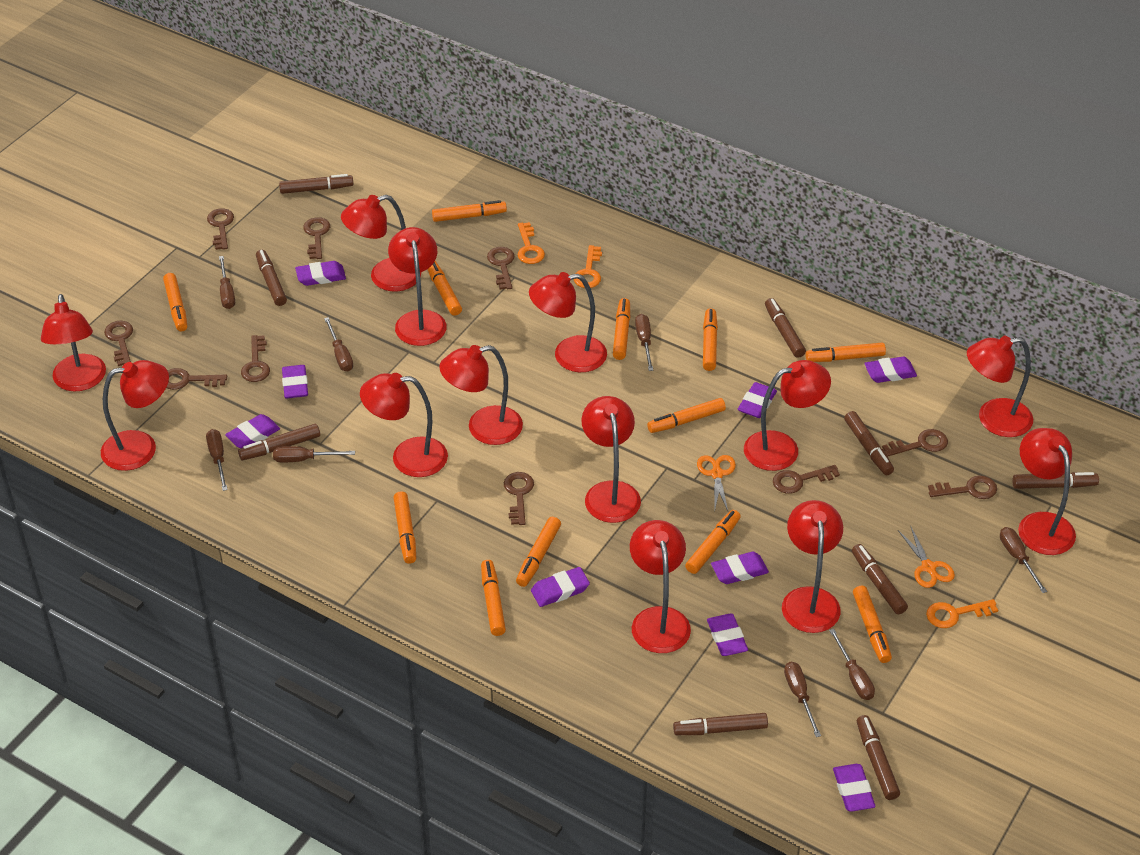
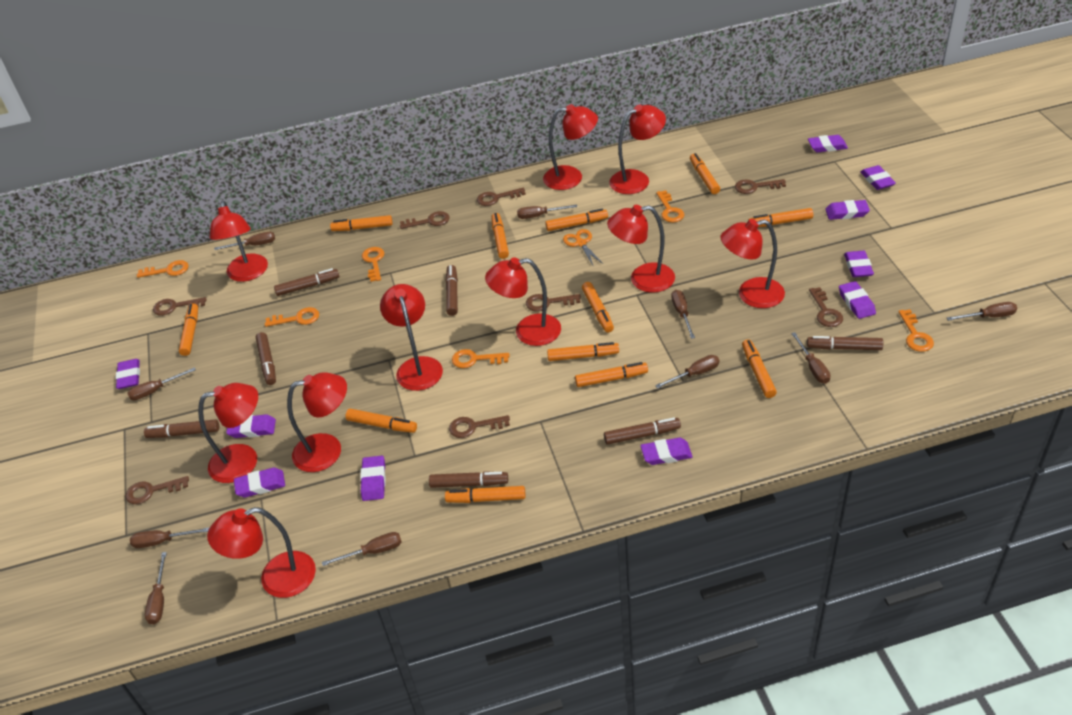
brown key: [104,321,133,366] [166,368,227,390] [207,208,234,250] [241,335,270,382] [303,217,330,259] [487,247,515,290] [504,472,534,525] [773,465,840,494] [882,429,948,456] [928,476,997,499] = 10 -> [126,476,189,504] [153,297,206,316] [400,211,450,229] [449,415,510,438] [477,187,526,206] [526,294,581,312] [735,179,786,194] [809,287,843,327] = 8
brown marker: [238,424,320,460] [256,250,287,306] [279,174,353,194] [673,713,768,735] [765,298,806,358] [844,411,894,475] [852,544,908,614] [857,715,900,800] [1012,472,1099,489] = 9 -> [144,419,219,438] [256,332,276,385] [274,268,339,296] [429,471,508,488] [445,265,458,316] [604,418,681,445] [807,336,883,350] = 7
brown screwdriver: [206,429,228,491] [219,256,235,309] [273,446,355,462] [324,317,353,372] [635,314,653,371] [784,661,821,737] [829,629,875,700] [1000,527,1047,593] = 8 -> [127,367,196,400] [130,528,209,548] [145,552,167,624] [214,232,275,250] [322,532,401,566] [517,205,577,219] [655,355,719,388] [671,290,695,339] [791,332,830,384] [947,302,1017,321] = 10
orange key: [518,222,545,264] [574,245,602,288] [926,599,998,628] = 3 -> [137,260,189,278] [265,307,319,327] [362,247,384,282] [452,349,510,368] [656,190,684,222] [898,309,934,352] = 6
orange scissors: [697,455,736,511] [898,525,955,588] = 2 -> [563,229,603,267] = 1
purple eraser: [225,414,280,448] [282,365,308,398] [295,261,346,286] [531,567,590,607] [707,614,748,656] [711,552,769,584] [738,382,777,418] [833,764,876,812] [864,357,917,383] = 9 -> [116,359,140,389] [226,414,276,438] [234,468,285,497] [360,456,386,501] [640,438,692,465] [808,135,848,152] [825,200,870,220] [839,281,876,319] [844,251,874,277] [861,165,896,190] = 10
red lamp: [41,294,106,391] [101,360,169,471] [341,195,421,291] [360,373,448,477] [388,227,447,346] [439,345,523,445] [529,272,607,372] [581,396,641,523] [630,520,691,653] [744,360,831,471] [782,500,843,633] [967,336,1033,437] [1018,428,1076,555] = 13 -> [198,383,258,483] [207,507,316,598] [210,201,268,282] [287,372,347,472] [380,284,443,391] [485,257,561,346] [543,104,598,190] [607,205,675,293] [609,105,666,194] [721,219,785,308] = 10

